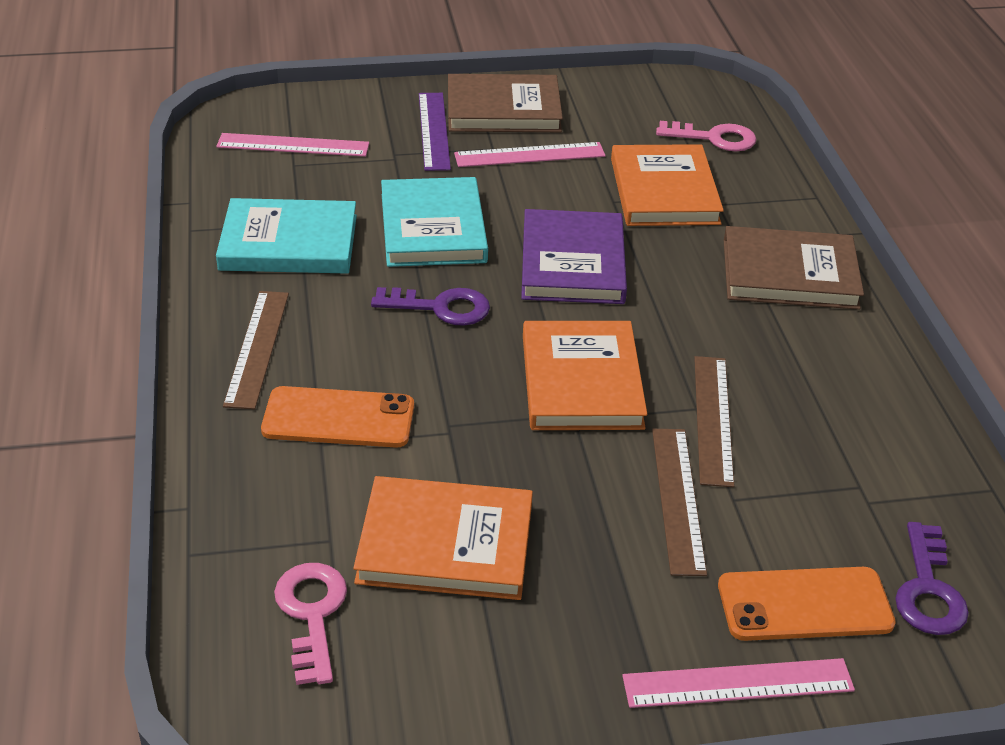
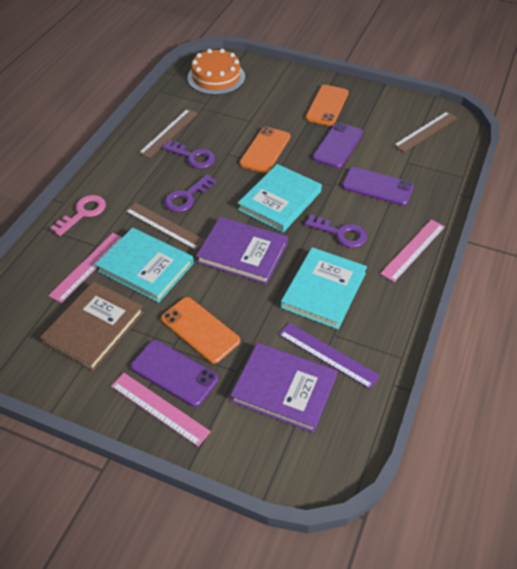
brown book: [448,74,563,132] [724,226,864,310] = 2 -> [40,281,144,371] = 1
orange book: [353,476,533,600] [523,321,647,430] [611,144,724,226] = 3 -> none = 0
orange cake: none = 0 -> [187,49,245,95] = 1
orange phone: [261,386,414,448] [718,567,896,641] = 2 -> [161,297,240,364] [239,127,291,173] [305,85,349,126] = 3
pink key: [274,563,347,685] [656,121,756,151] = 2 -> [50,195,106,236] = 1
purple book: [521,209,627,304] = 1 -> [196,217,288,285] [230,343,337,433] = 2
purple key: [371,287,490,326] [895,522,969,635] = 2 -> [162,140,215,169] [164,174,216,212] [305,214,367,248] = 3
purple phone: none = 0 -> [131,340,218,407] [312,122,363,168] [342,167,414,206] = 3
turquoise book: [216,198,357,274] [381,177,488,267] = 2 -> [96,228,194,303] [238,164,322,232] [281,247,367,329] = 3

